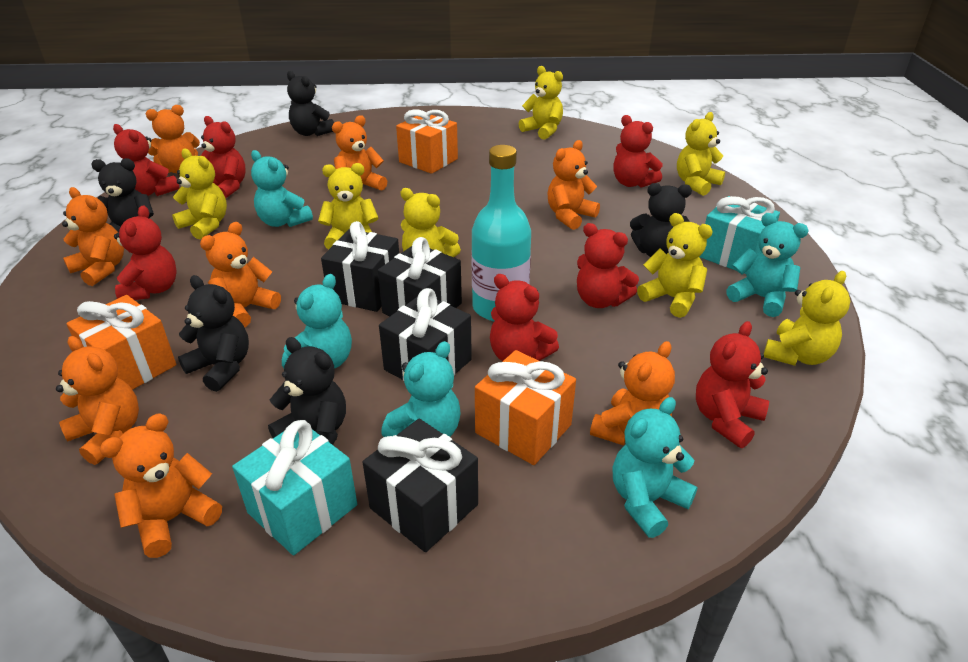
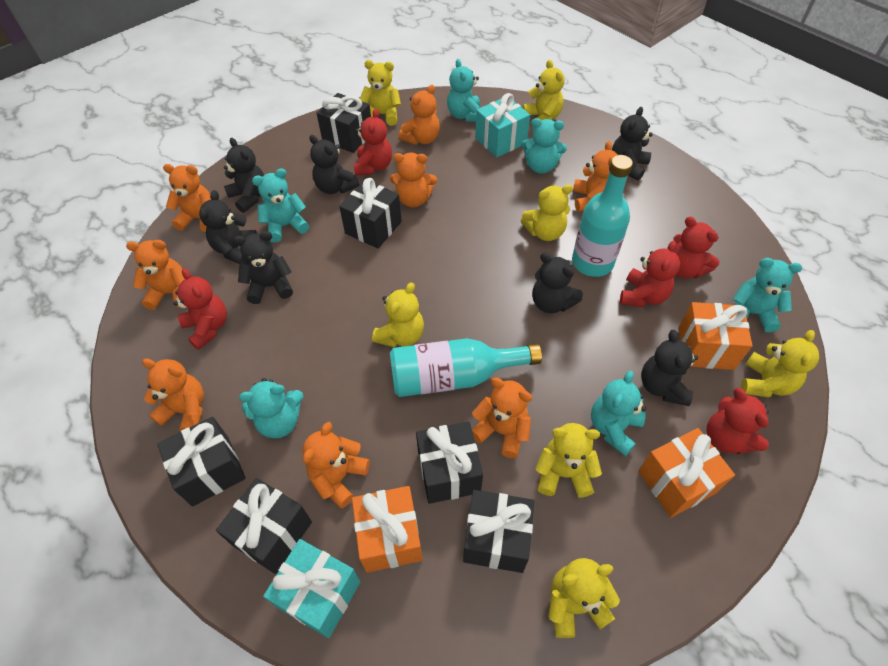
black gift: [321,221,399,312] [363,418,478,552] [378,237,462,316] [379,288,472,381] = 4 -> [157,417,246,506] [216,478,312,574] [317,93,371,153] [339,178,402,248] [416,421,483,504] [463,490,534,573] = 6
black teddy bear: [91,158,154,233] [178,275,249,392] [268,337,346,445] [287,71,334,136] [630,183,692,257] = 5 -> [199,190,257,264] [224,138,264,213] [234,231,293,304] [309,135,359,194] [532,253,583,313] [612,107,653,181] [641,330,698,406] = 7
red teddy bear: [113,124,180,196] [114,205,177,300] [200,116,246,199] [490,274,559,361] [577,223,639,308] [613,115,663,188] [696,321,769,448] = 7 -> [173,269,227,350] [354,108,392,176] [620,241,680,307] [673,217,719,278] [707,388,769,454] = 5
turquoise bottle: [471,145,531,321] = 1 -> [390,338,542,397] [572,155,633,277] = 2
turquoise teddy bear: [251,150,313,227] [282,274,352,369] [381,341,460,437] [613,397,697,538] [726,213,809,317] = 5 -> [239,378,304,438] [252,168,309,242] [447,59,480,122] [521,118,567,174] [591,371,646,456] [733,258,802,332] = 6

